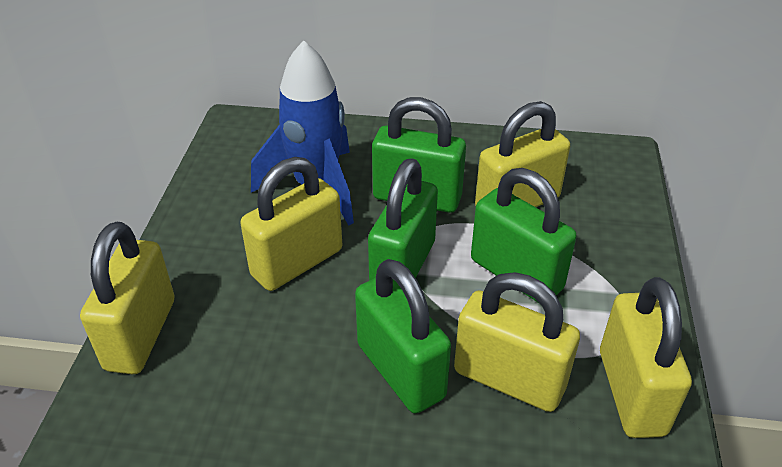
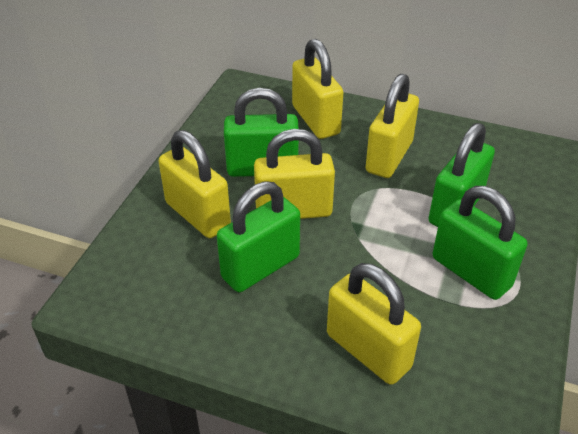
blue rocket: [251,40,354,226] = 1 -> none = 0

